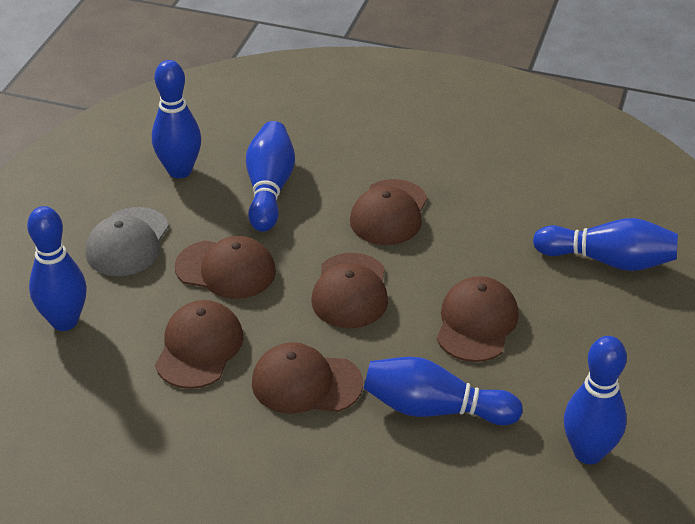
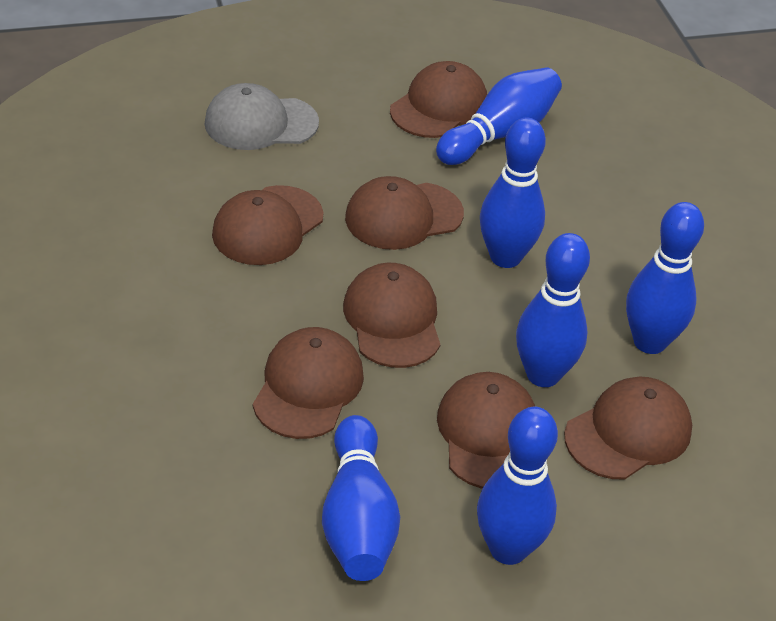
brown cap: [155,300,244,389] [175,236,276,299] [252,342,363,413] [311,253,388,328] [350,179,428,245] [437,276,519,362] = 6 -> [212,185,324,265] [253,327,364,439] [343,263,440,368] [345,176,464,250] [390,61,487,138] [437,372,535,489] [564,377,692,480] = 7

